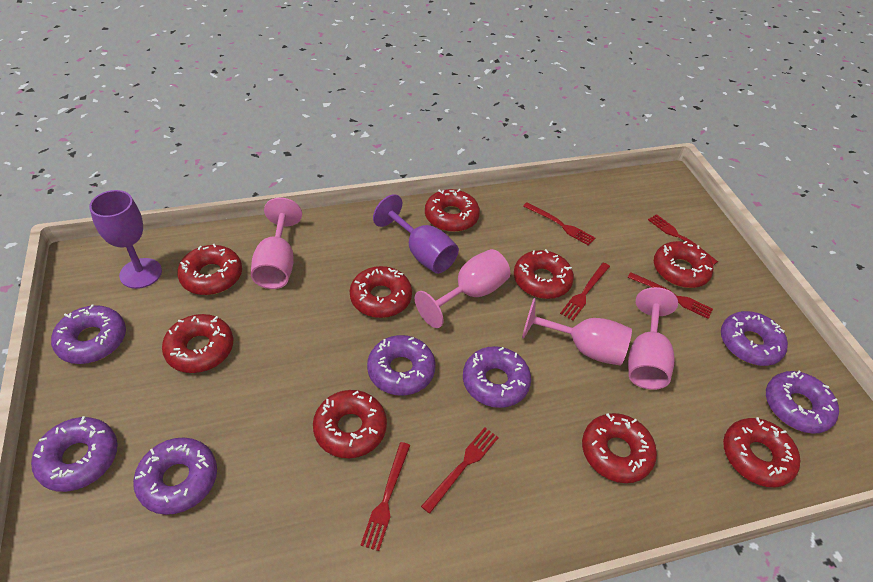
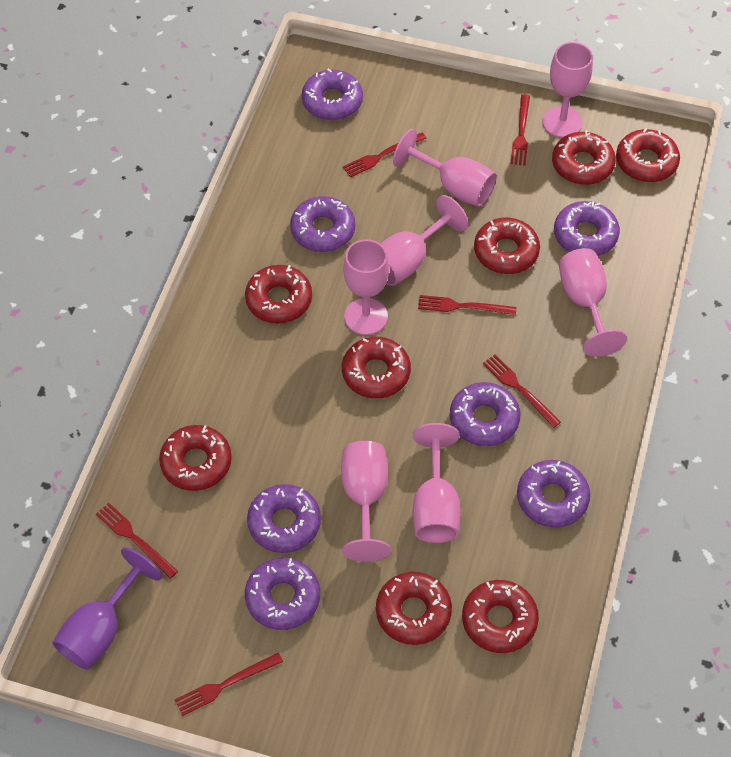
pink goblet: [251,198,302,289] [415,249,510,328] [522,298,632,366] [628,287,678,390] = 4 -> [341,441,391,562] [343,239,389,335] [381,195,468,286] [393,129,497,207] [413,423,461,543] [542,42,593,138] [559,248,627,357] = 7
purple goblet: [89,190,162,289] [373,194,459,274] = 2 -> [52,547,162,670] = 1
red donut: [162,314,233,373] [177,244,242,295] [313,390,387,458] [350,266,412,318] [425,189,480,232] [514,249,574,299] [582,413,657,483] [654,241,713,288] [723,417,800,487] = 9 -> [159,425,232,491] [245,265,312,323] [342,337,411,398] [376,572,452,645] [462,580,539,653] [474,218,540,274] [552,130,616,185] [616,128,680,182] = 8

